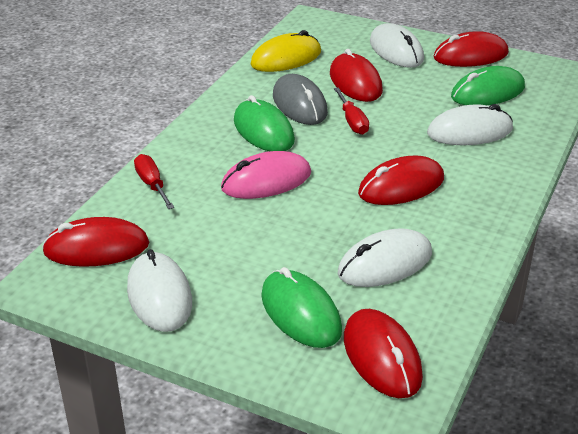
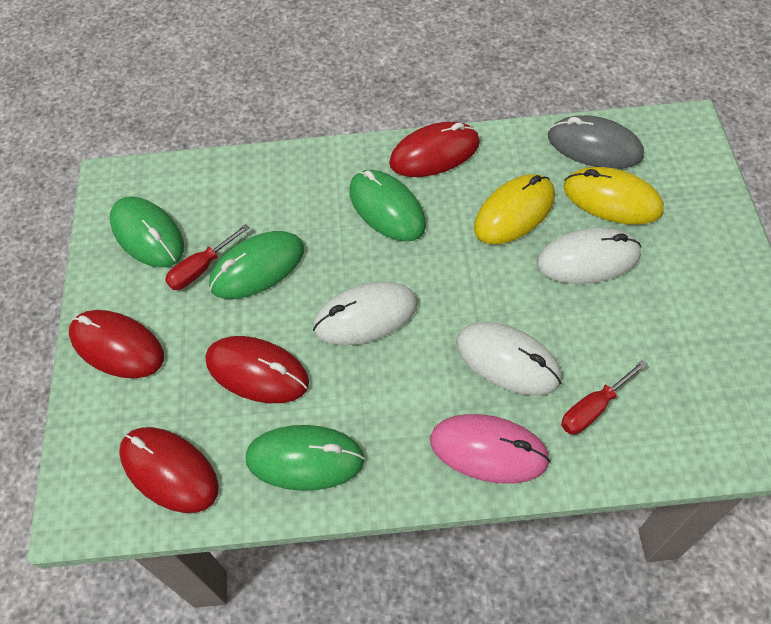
green mouse: [234,95,295,151] [261,267,342,348] [451,66,525,105] = 3 -> [110,196,184,268] [209,231,304,299] [245,425,365,491] [349,170,426,242] = 4
red mouse: [42,217,149,267] [330,49,383,102] [344,309,423,398] [358,155,444,205] [434,31,509,67] = 5 -> [69,310,164,378] [119,427,219,513] [206,336,309,403] [389,122,480,177] = 4
white mouse: [127,249,192,332] [338,228,432,287] [370,23,424,68] [427,104,513,145] = 4 -> [313,282,418,345] [456,322,562,396] [537,228,641,284] = 3
yellow mouse: [250,30,321,72] = 1 -> [474,174,555,245] [564,167,664,224] = 2

